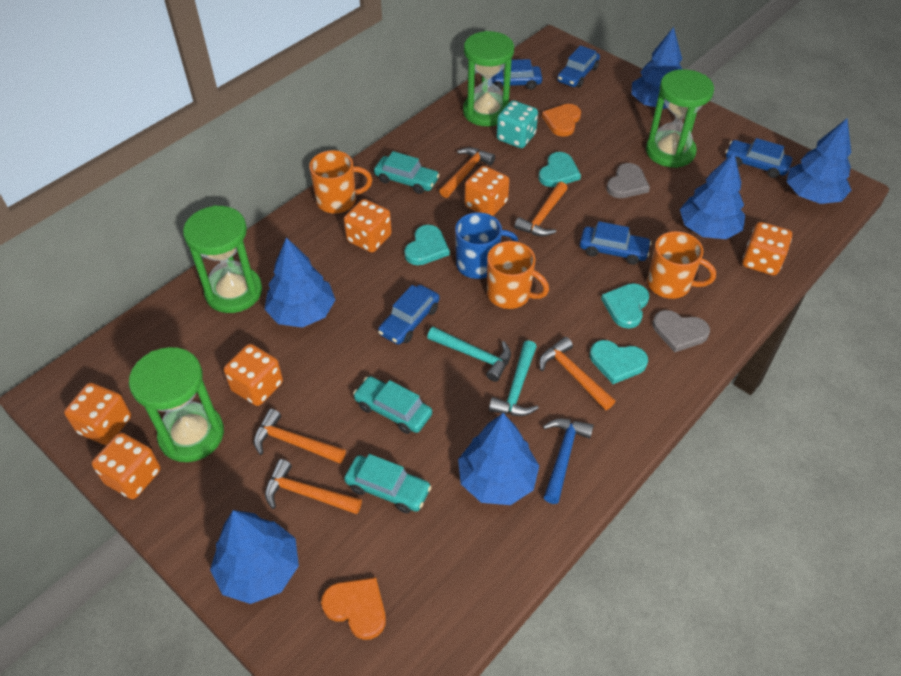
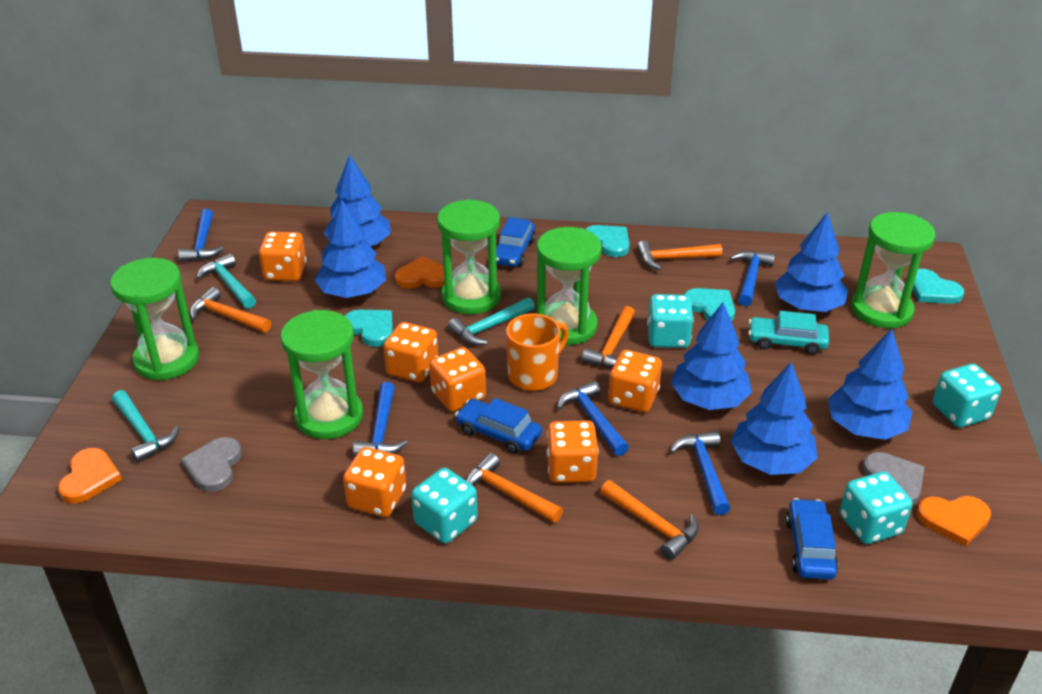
blue car: [378,285,440,345] [491,59,542,90] [557,45,600,88] [580,221,652,265] [726,138,792,178] = 5 -> [455,398,542,454] [496,217,536,267] [786,498,839,580] = 3
blue hammer: [543,419,594,504] = 1 -> [178,209,224,262] [353,382,408,457] [557,381,629,456] [670,431,731,515] [730,251,775,306] = 5
blue mug: [455,212,518,279] = 1 -> none = 0
green hourglass: [129,347,224,462] [183,205,262,313] [463,31,514,126] [646,69,714,168] = 4 -> [110,258,199,381] [280,310,363,439] [437,199,501,314] [537,227,602,345] [851,212,936,328] = 5
orange heart: [321,577,386,640] [542,104,581,137] = 2 -> [58,448,122,504] [395,256,444,289] [917,496,991,546] = 3
orange mug: [309,150,372,213] [487,241,549,309] [647,231,716,299] = 3 -> [506,313,569,391] = 1
turquoise car: [344,454,432,513] [353,376,432,434] [374,151,440,194] = 3 -> [748,311,829,355] = 1
turquoise dice: [497,100,538,148] = 1 -> [411,468,478,543] [647,294,694,348] [840,472,913,544] [933,364,1001,428] = 4
turquoise hammer: [427,327,511,382] [489,340,539,416] = 2 -> [112,390,180,463] [196,253,256,309] [448,297,535,345] = 3

